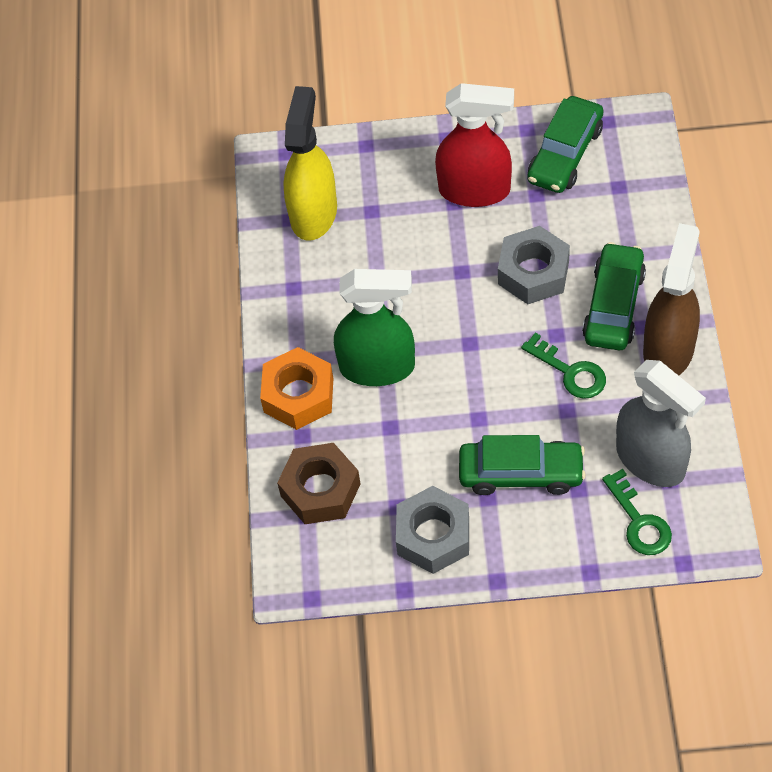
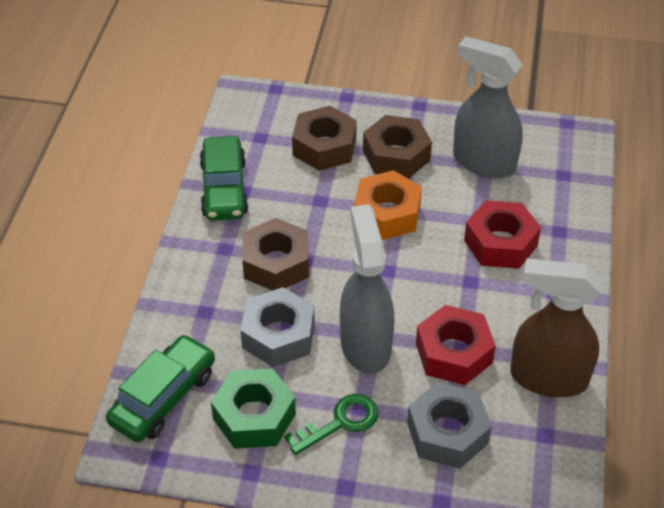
brown nut: [277,443,360,524] = 1 -> [242,218,309,291] [292,106,357,171] [363,115,432,179] = 3
green car: [459,435,586,495] [527,96,603,193] [582,242,646,350] = 3 -> [106,334,215,442] [199,136,249,221] = 2
green key: [521,333,606,399] [602,469,672,555] = 2 -> [284,394,379,455] = 1
green nut: none = 0 -> [211,368,296,449] = 1
green spray bottle: [334,269,415,386] = 1 -> none = 0
grey spray bottle: [616,360,706,487] = 1 -> [340,204,394,374] [453,36,523,178] = 2
red nut: none = 0 -> [416,305,496,385] [464,200,541,269] = 2
red spray bottle: [435,83,514,207] = 1 -> none = 0
yellow spray bottle: [283,86,337,241] = 1 -> none = 0

